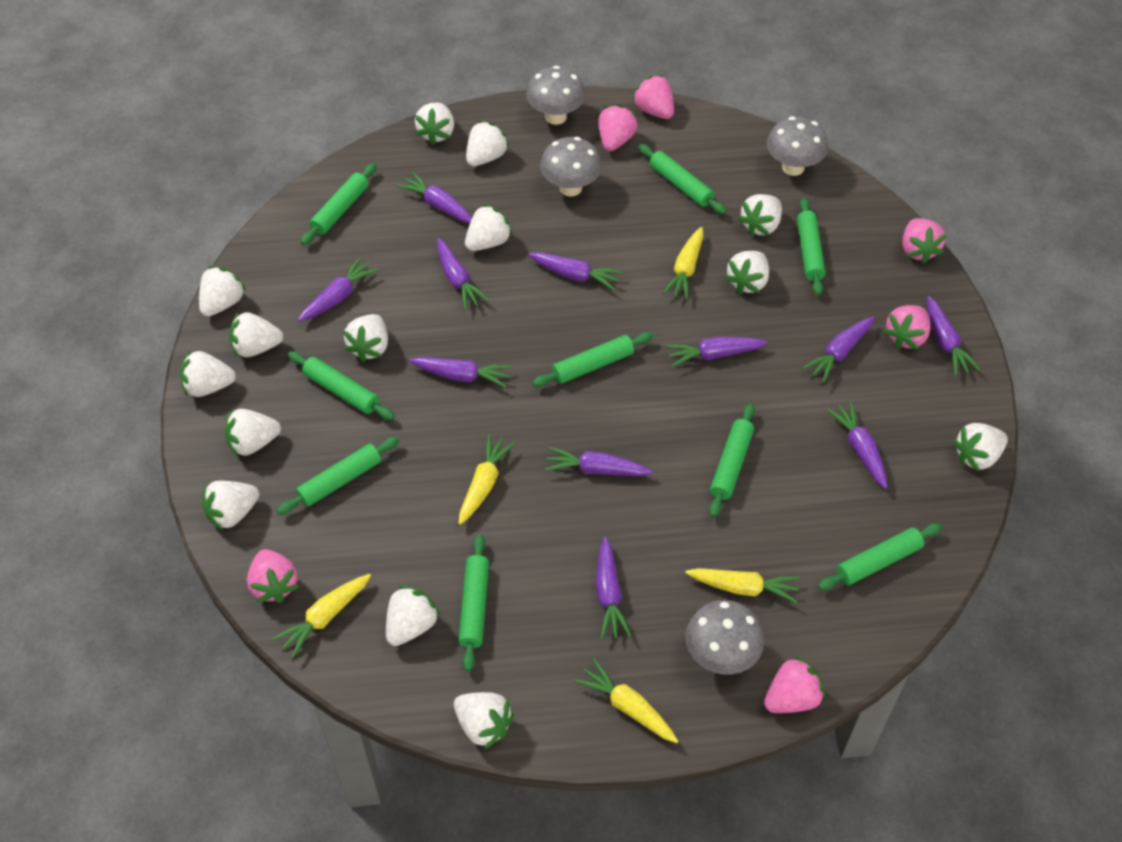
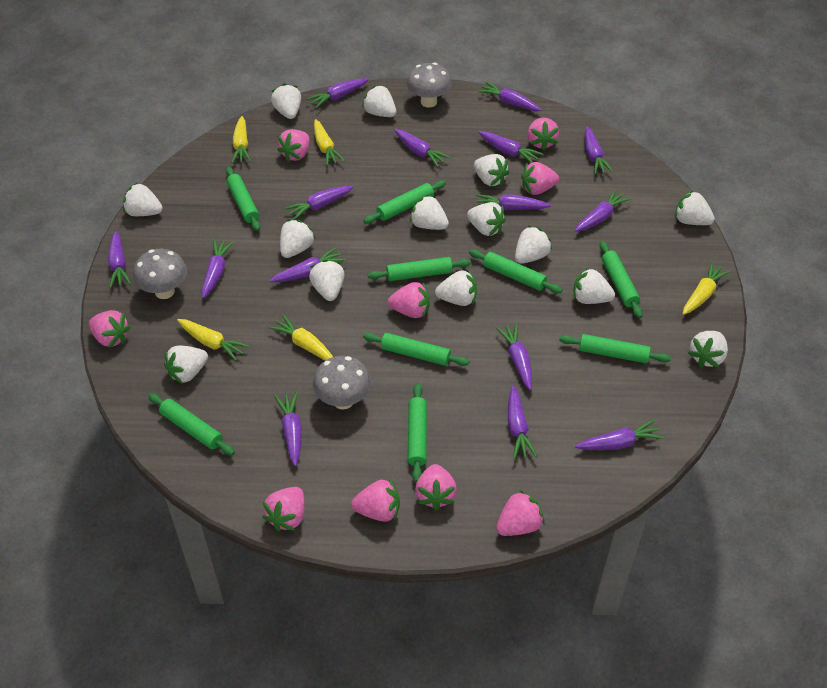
grey mushroom: [526,66,586,125] [540,137,602,197] [685,600,764,675] [767,116,828,176] = 4 -> [133,249,187,299] [313,356,371,409] [406,62,452,108] = 3
pink strawberry: [247,549,299,603] [598,105,638,151] [632,75,674,119] [764,656,825,713] [883,305,931,349] [902,218,947,264] = 6 -> [89,310,131,348] [263,487,305,531] [277,129,310,162] [351,479,400,522] [388,282,430,318] [415,464,457,510] [496,490,545,536] [521,162,559,195] [528,118,559,151] = 9
purple carrot: [298,257,378,322] [397,172,472,223] [409,357,511,388] [437,238,489,310] [528,252,623,290] [545,447,653,476] [596,537,632,639] [666,337,768,367] [802,317,875,383] [826,401,888,489] [927,296,981,376] = 11 -> [108,231,131,288] [202,239,234,298] [270,247,346,282] [274,392,302,466] [284,186,354,220] [307,78,369,108] [394,129,451,167] [476,194,551,210] [478,82,541,111] [478,131,543,163] [496,323,532,390] [508,386,538,459] [575,189,631,232] [575,419,664,450] [585,126,613,175] = 15

